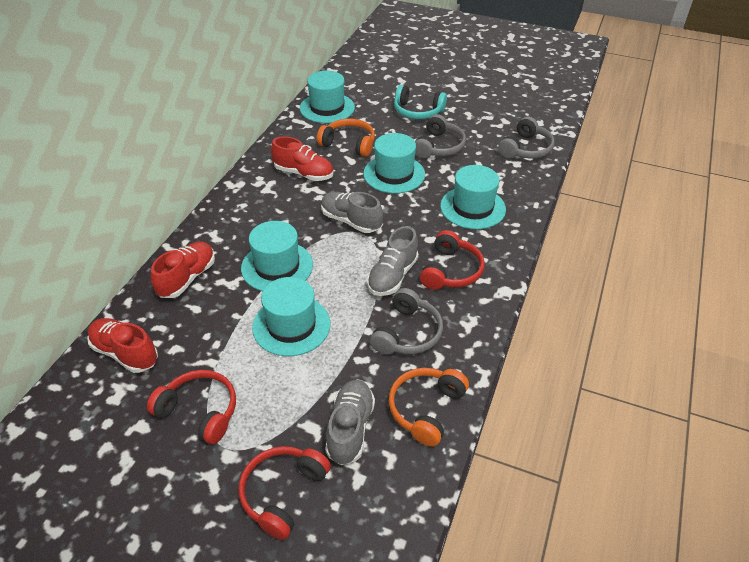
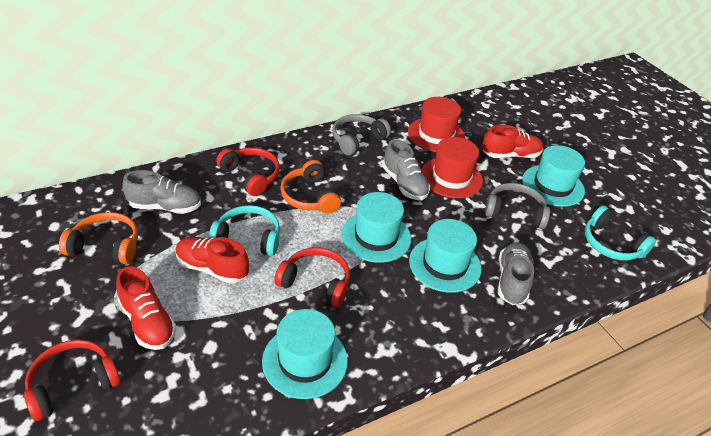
grey headphones: [370,288,443,355] [415,114,466,159] [498,117,554,159] = 3 -> [332,114,391,156] [485,183,550,229] = 2
red hat: none = 0 -> [408,97,465,152] [421,137,483,198] = 2
turquoise hat: [241,221,313,291] [252,277,331,356] [300,71,355,123] [363,133,425,193] [440,165,506,229] = 5 -> [262,309,348,399] [341,192,411,263] [409,219,481,293] [522,145,585,207] = 4
turquoise headphones: [394,85,447,119] = 1 -> [209,205,280,256] [585,206,656,261] = 2

